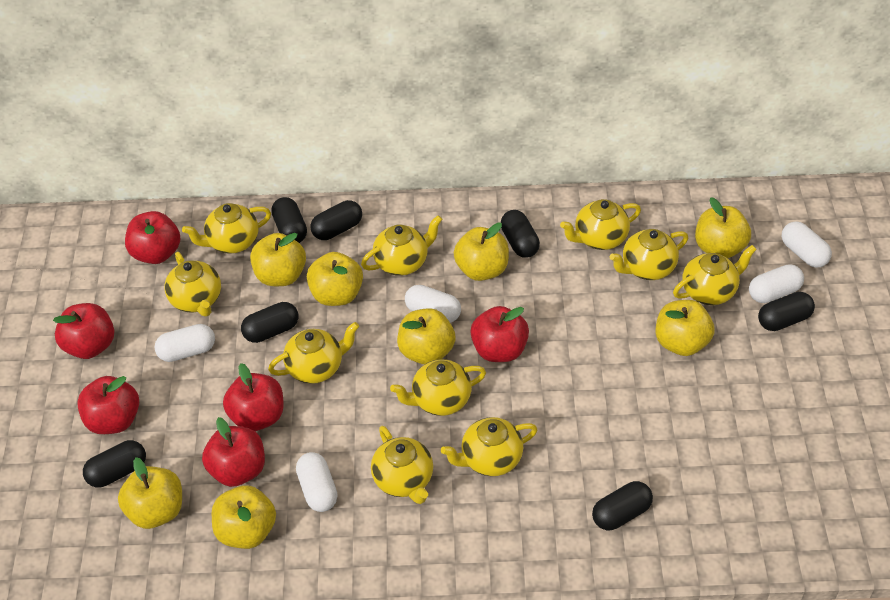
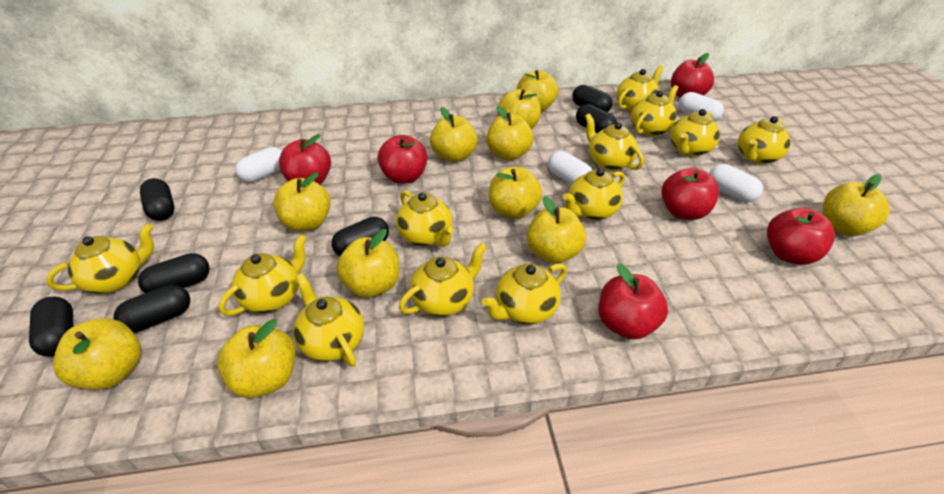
white capsule: [155,324,215,362] [296,452,337,512] [405,285,461,323] [749,264,804,303] [782,221,832,268] = 5 -> [235,147,282,182] [548,151,592,185] [679,92,724,121] [709,164,763,202] = 4
yellow apple: [118,457,182,529] [212,485,276,549] [250,233,306,286] [307,252,363,306] [397,308,456,365] [454,223,509,281] [656,300,715,356] [695,197,751,258] = 8 -> [53,318,141,390] [217,319,296,398] [273,172,331,231] [336,229,399,298] [430,107,477,163] [486,106,534,161] [489,167,542,219] [497,89,541,129] [517,70,558,112] [527,196,586,264] [823,174,890,236] = 11
yellow teapot: [164,252,221,317] [182,203,271,254] [268,322,359,384] [361,215,442,276] [371,426,433,504] [390,359,486,416] [441,417,538,476] [560,199,641,250] [610,229,688,280] [673,245,757,305] = 10 -> [46,224,154,294] [219,234,307,316] [293,273,364,367] [396,190,454,247] [399,243,487,317] [482,263,567,324] [563,168,625,221] [585,113,644,171] [616,65,664,112] [631,85,679,137] [670,109,720,157] [738,116,791,164] = 12

